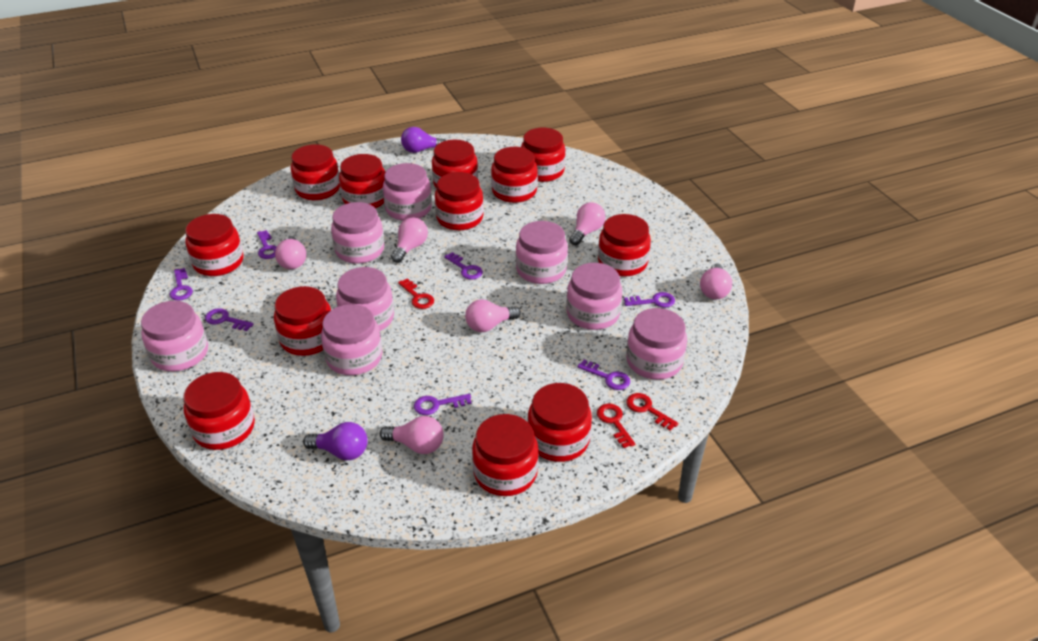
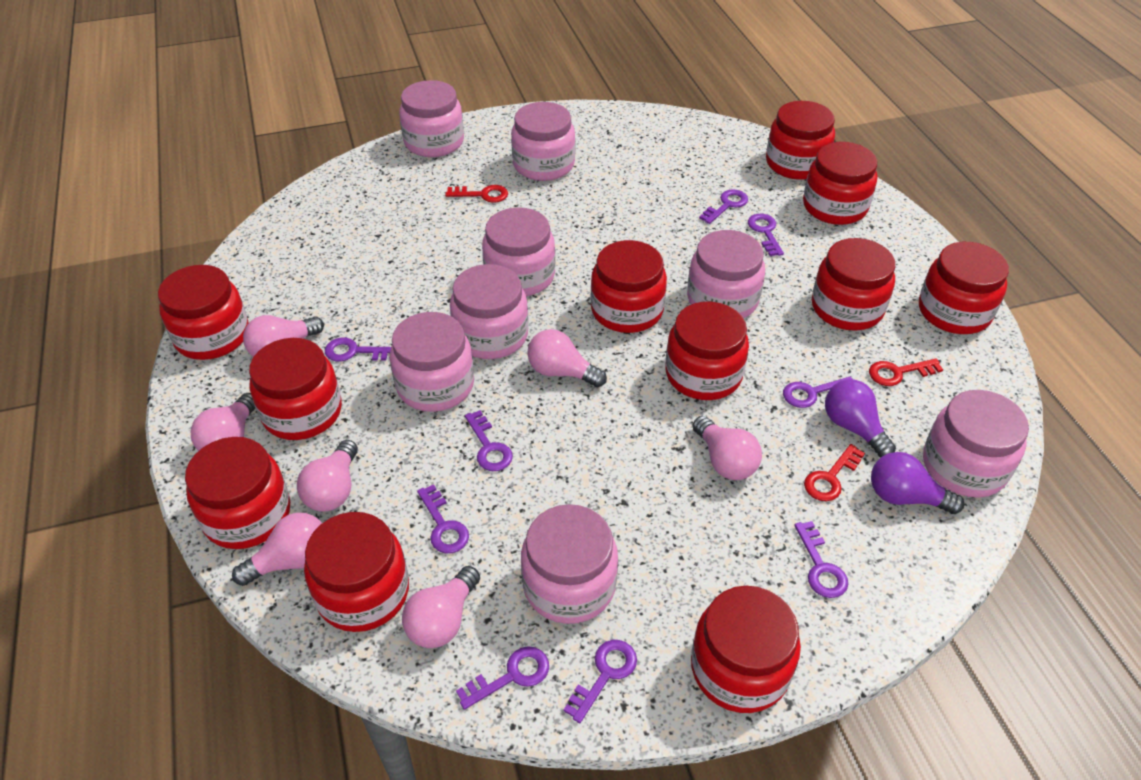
pink light bulb: [275,236,306,269] [380,416,444,454] [391,217,428,263] [465,299,521,332] [569,202,606,245] [700,263,732,299] = 6 -> [190,393,255,451] [232,513,322,586] [243,315,324,357] [297,440,358,512] [402,566,480,648] [527,329,607,387] [692,416,762,480] = 7
purple key: [169,268,193,301] [205,308,254,331] [257,230,277,259] [414,394,472,415] [444,252,483,280] [578,360,630,390] [624,292,675,308] = 7 -> [325,338,391,362] [417,484,469,553] [456,646,549,710] [465,410,513,471] [564,640,637,723] [699,189,748,224] [748,214,784,256] [783,376,852,408] [794,521,848,598] = 9
red jar: [183,372,255,450] [185,214,243,276] [274,286,331,356] [291,144,340,200] [339,154,385,209] [432,140,478,189] [435,172,484,230] [472,414,539,496] [491,147,538,203] [521,128,566,182] [528,383,592,462] [598,214,651,277] = 12 -> [158,265,249,360] [185,437,290,549] [249,338,342,440] [304,512,409,632] [590,240,667,333] [665,302,749,400] [691,586,801,713] [766,101,835,180] [803,142,877,225] [812,238,895,330] [919,242,1009,334] = 11

